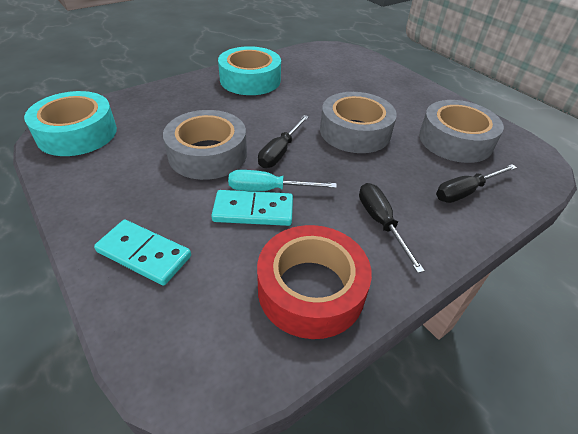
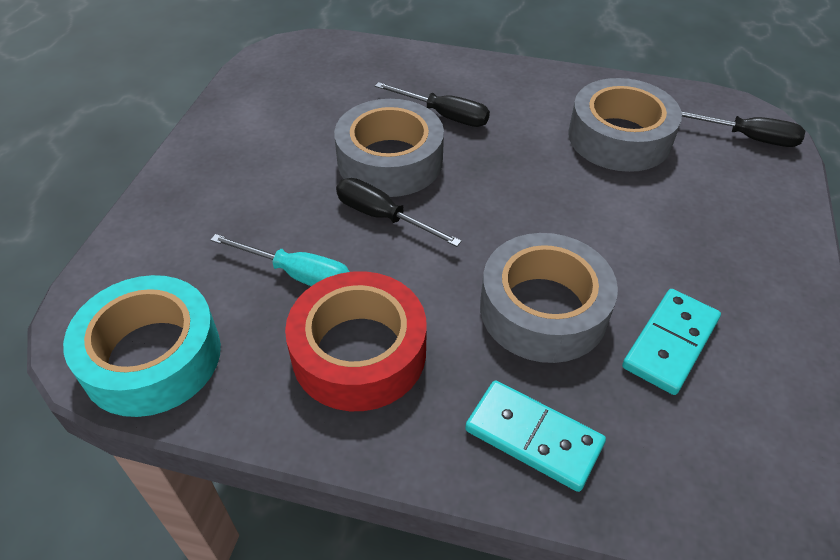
turquoise tape: [24,91,117,156] [218,46,281,95] = 2 -> [63,275,221,417] = 1

